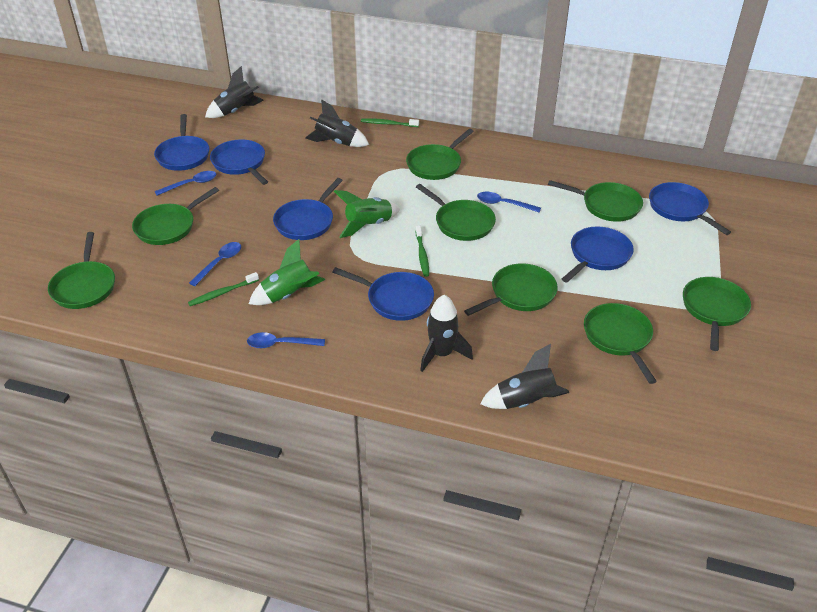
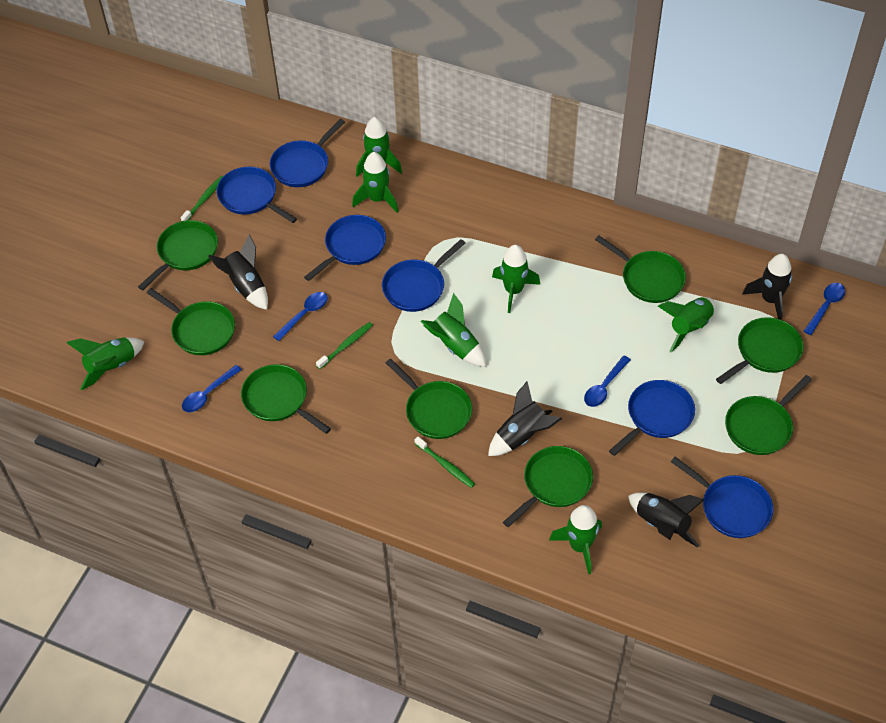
green rocket: [249,239,325,305] [334,190,400,238] = 2 -> [66,337,144,390] [352,152,399,213] [356,117,402,177] [420,293,486,367] [492,245,540,313] [549,505,602,574] [658,297,715,353] = 7

